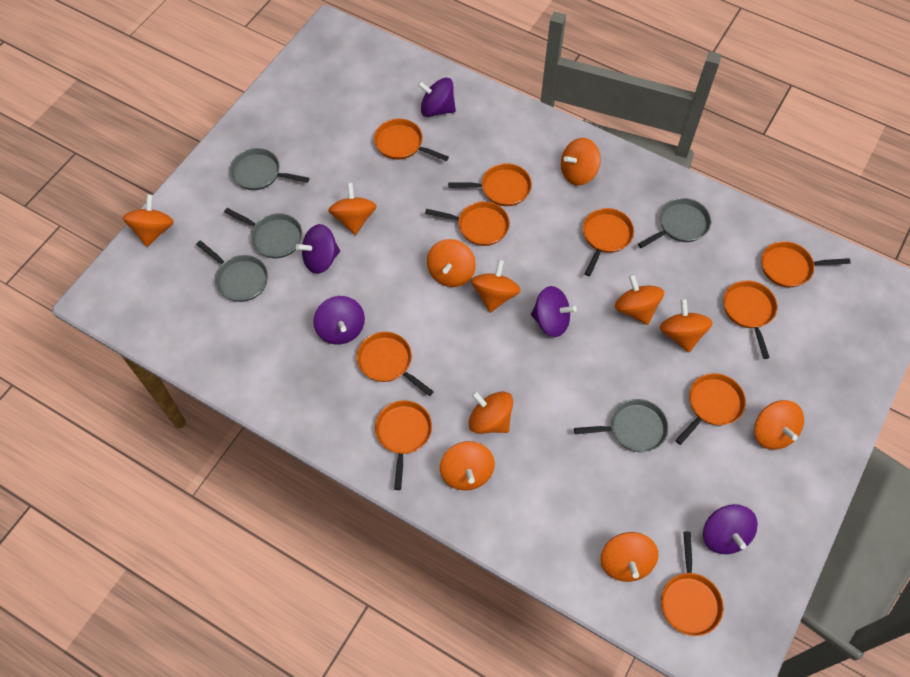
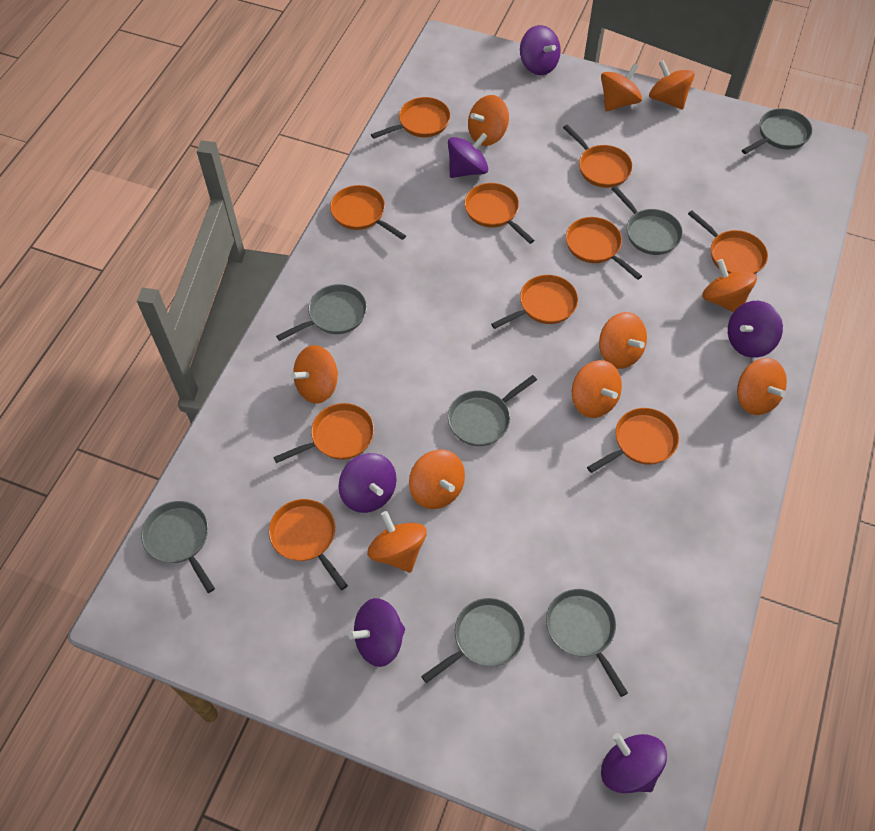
grey pan: [196,240,268,302] [224,208,302,258] [230,148,309,190] [574,399,668,452] [638,198,711,248] = 5 -> [141,501,215,593] [276,284,367,341] [421,598,525,683] [448,375,537,446] [546,589,628,697] [612,186,683,255] [742,108,813,154] = 7
orange spinning top: [123,194,174,247] [328,183,377,235] [427,239,476,287] [440,441,495,491] [469,391,513,434] [471,259,521,313] [561,138,601,185] [601,532,659,582] [615,274,664,325] [660,298,713,353] [754,400,804,450] = 11 -> [291,345,338,404] [367,511,427,573] [409,450,465,509] [468,95,509,146] [572,360,622,418] [599,312,647,369] [601,64,642,111] [649,60,695,110] [702,259,757,312] [737,358,787,415] = 10
purple spinning top: [296,224,340,274] [313,296,365,344] [417,78,456,117] [531,286,577,337] [703,504,758,554] = 5 -> [339,453,397,513] [348,598,405,667] [448,133,488,178] [520,25,561,75] [601,733,667,793] [728,301,783,358] = 6

